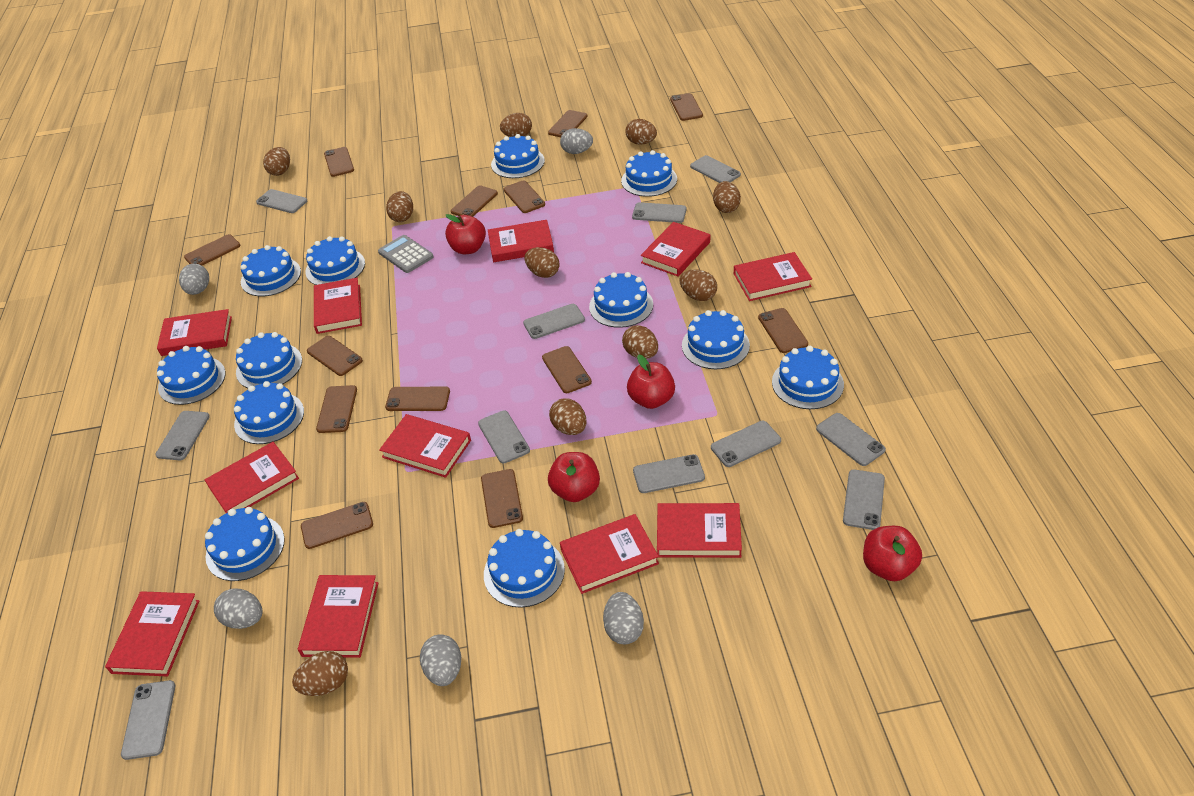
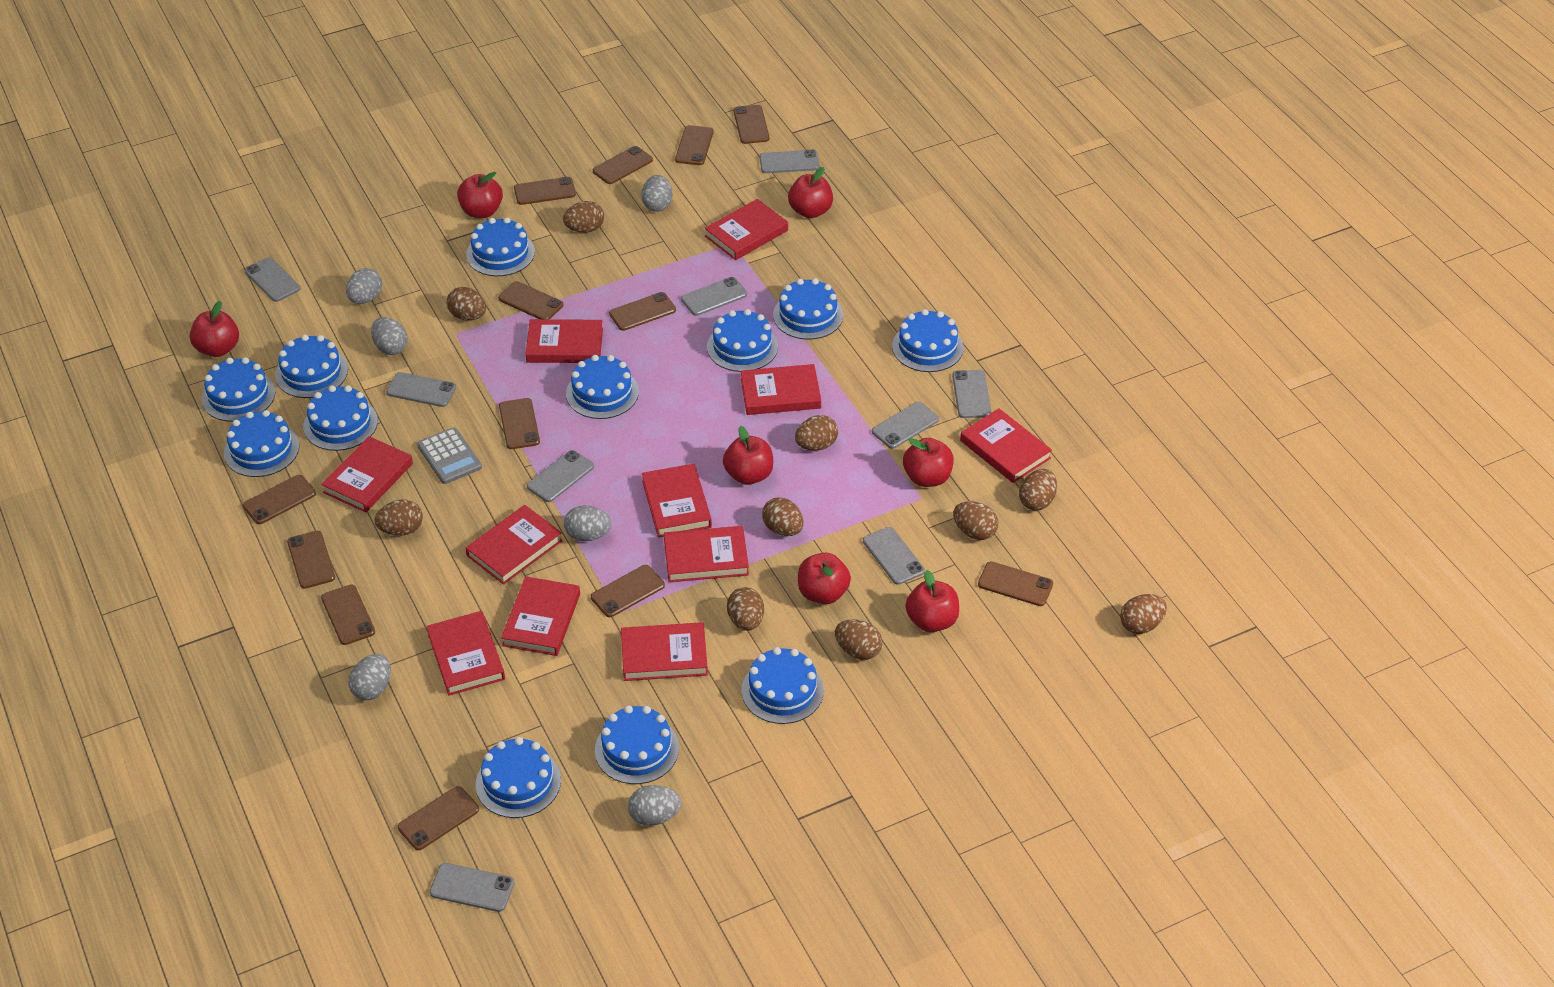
grey egg: [179,264,209,295] [214,589,262,629] [420,634,461,686] [560,128,593,154] [603,592,644,644] = 5 -> [346,268,382,304] [348,654,391,700] [371,317,408,355] [564,506,612,541] [628,785,681,826] [641,175,672,212] = 6
grey phone: [121,680,175,760] [155,411,210,460] [256,189,307,213] [478,410,530,464] [523,304,585,339] [632,202,687,223] [633,454,705,493] [690,155,741,183] [711,421,781,467] [816,413,886,466] [843,469,885,530] = 11 -> [245,257,300,302] [386,372,456,407] [430,863,515,912] [527,450,594,502] [681,277,747,316] [759,150,820,173] [863,527,925,585] [872,402,939,449] [952,370,991,418] = 9
red apple: [445,214,486,254] [548,452,600,502] [627,354,675,409] [863,526,922,581] = 4 -> [190,301,239,357] [457,172,503,218] [723,426,773,485] [788,167,833,218] [798,553,851,604] [903,438,954,487] [905,570,959,632] = 7

